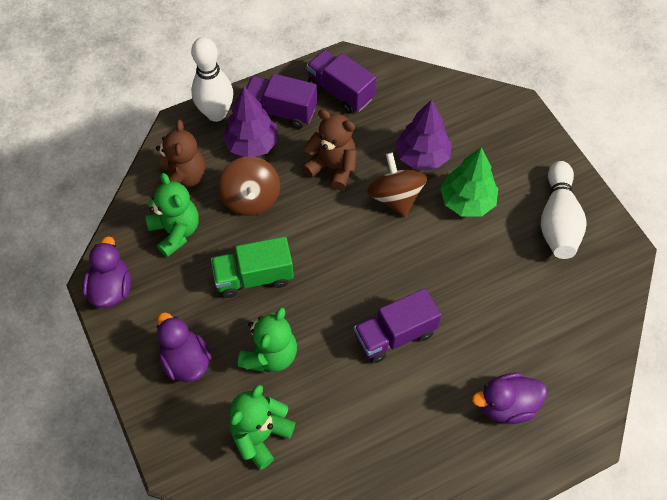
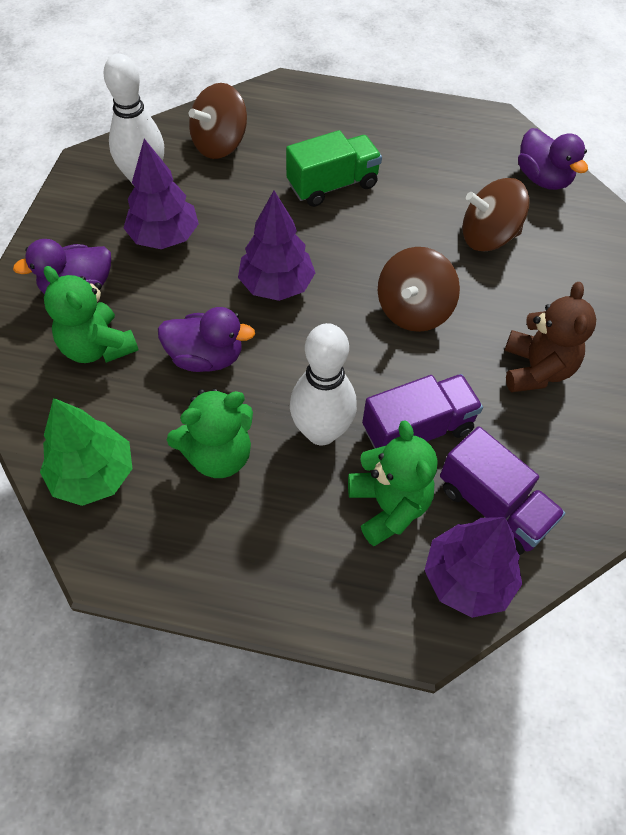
brown spinning top: [218,156,280,216] [367,152,427,217] = 2 -> [189,83,247,159] [378,247,460,332] [462,178,530,251] = 3
brown teddy bear: [156,120,205,187] [302,110,357,190] = 2 -> [505,282,596,392] = 1
purple tree: [222,87,278,157] [395,99,452,170] = 2 -> [124,139,199,249] [238,191,315,301] [424,517,522,618] = 3
purple truck: [246,74,317,129] [306,50,376,114] [354,288,441,363] = 3 -> [362,374,483,449] [440,426,565,555] = 2

